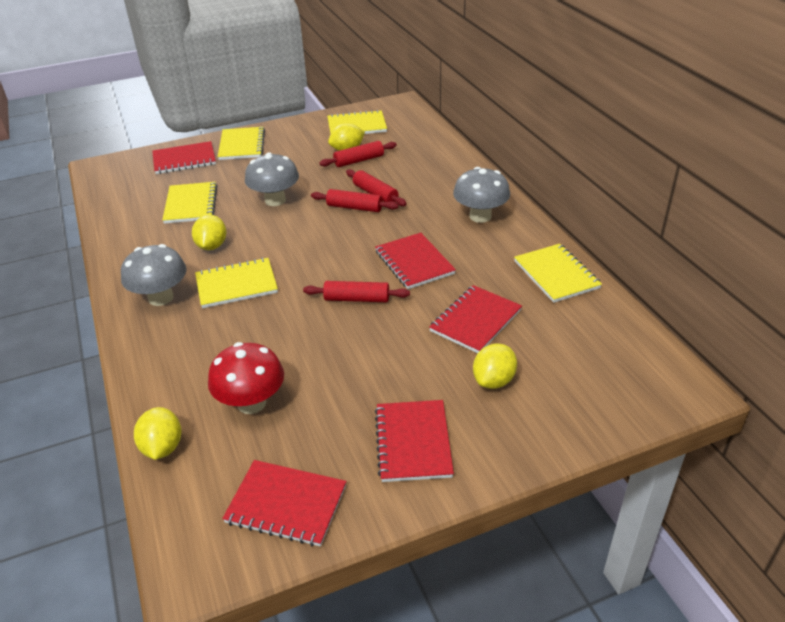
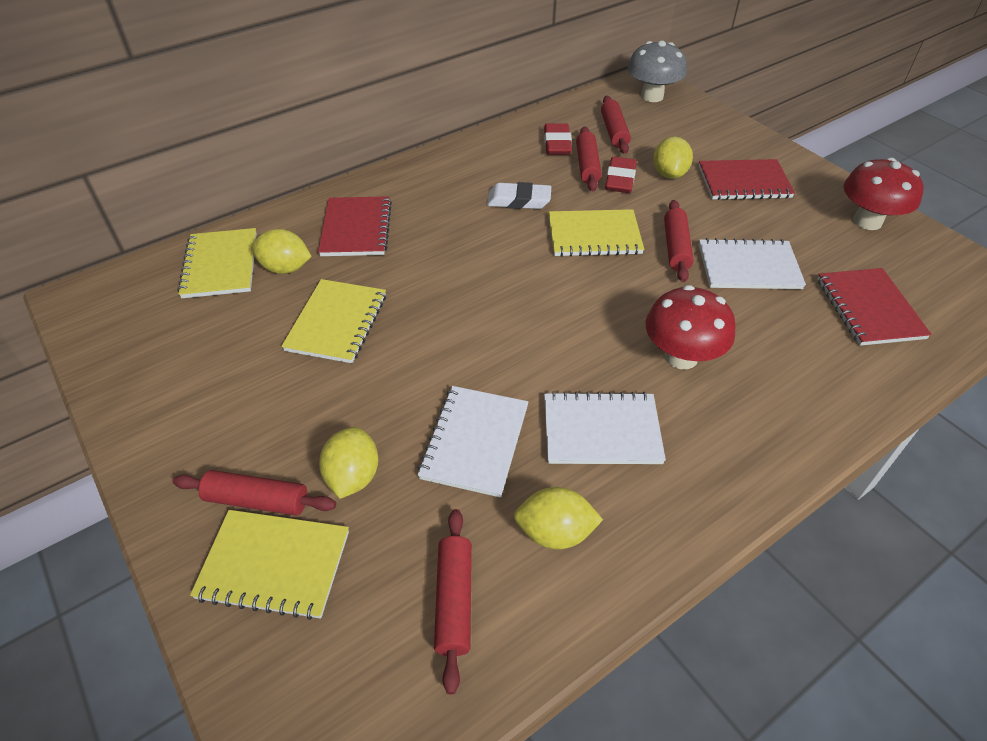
grey mushroom: [121,244,187,306] [245,152,299,206] [453,167,510,223] = 3 -> [627,40,687,102] = 1
red eraser: none = 0 -> [544,123,572,155] [605,157,637,193] = 2
red mushroom: [208,342,284,414] = 1 -> [646,285,736,369] [843,158,923,230] = 2
red notebook: [152,141,216,174] [222,460,346,547] [375,233,456,289] [375,400,454,482] [429,285,522,353] = 5 -> [318,196,392,256] [699,159,795,200] [817,268,932,346] = 3
red rolling pin: [303,281,410,302] [311,189,399,212] [320,141,397,167] [346,169,407,206] = 4 -> [172,470,336,516] [434,509,472,694] [576,126,602,191] [601,96,631,154] [664,200,694,282] = 5
white eraser: none = 0 -> [487,182,551,209] = 1
white notebook: none = 0 -> [418,386,528,497] [544,391,666,464] [699,238,806,289] = 3
yellow notebook: [162,182,217,224] [195,258,278,308] [218,127,265,160] [327,110,387,134] [514,244,602,303] = 5 -> [177,228,257,298] [190,510,349,620] [281,279,386,363] [548,209,644,257] = 4

